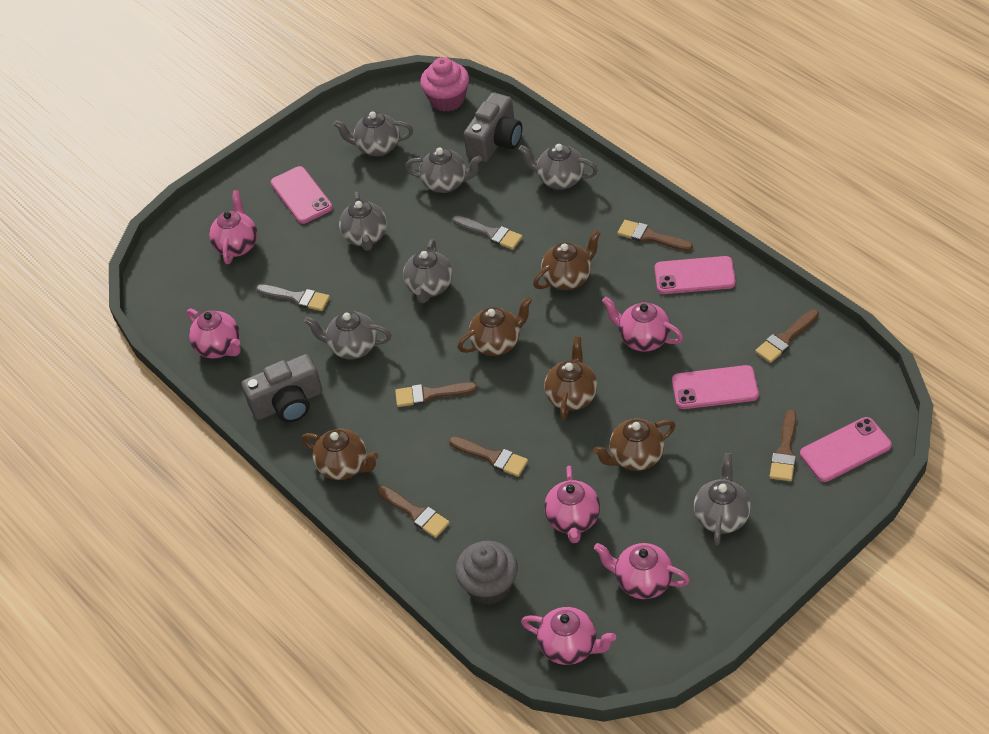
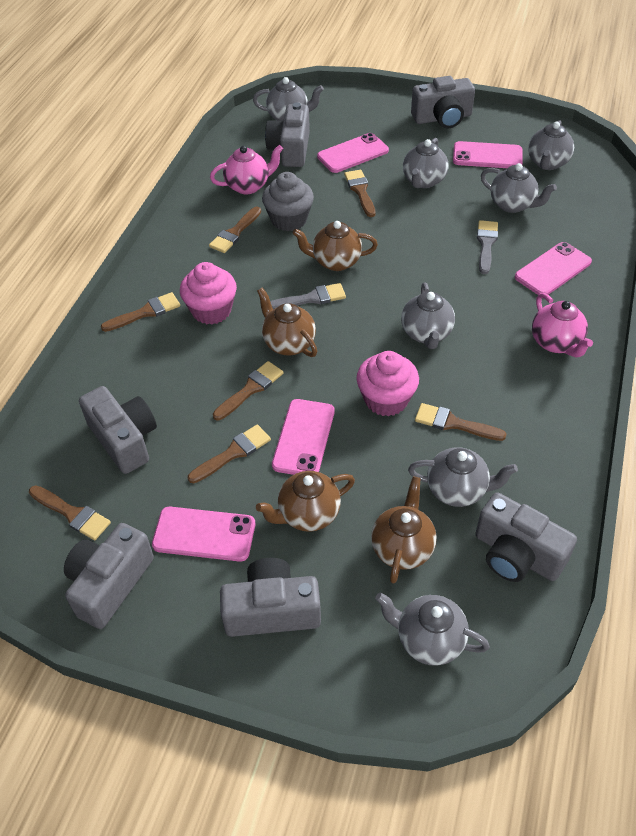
brown brush: [377,485,450,538] [395,382,477,407] [449,436,528,477] [617,220,693,251] [755,309,819,363] [770,410,796,481] = 6 -> [29,485,111,541] [101,292,180,332] [188,424,271,483] [209,206,261,253] [213,361,283,420] [344,170,375,217] [415,403,506,441] = 7
brown teapot: [302,429,379,480] [457,296,532,356] [533,230,601,290] [544,336,597,420] [593,419,676,471] = 5 -> [256,471,355,532] [257,287,317,357] [293,221,378,271] [371,477,437,584] = 4
grey camera: [242,354,322,423] [464,92,522,162] = 2 -> [64,523,154,629] [79,386,157,474] [220,558,321,637] [265,102,310,167] [411,76,475,128] [475,492,577,582] = 6
pink cupcake: [420,57,469,112] = 1 -> [180,262,237,324] [357,351,419,416] = 2
pink phone: [271,166,333,224] [655,256,736,294] [672,365,759,409] [800,417,892,482] = 4 -> [152,507,255,562] [272,399,335,475] [317,133,389,173] [453,141,523,168] [515,242,592,295] = 5
pink teapot: [187,308,241,358] [209,190,257,264] [521,607,616,665] [544,466,600,543] [594,543,690,599] [602,297,683,352] = 6 -> [210,145,283,194] [532,293,593,357] = 2

